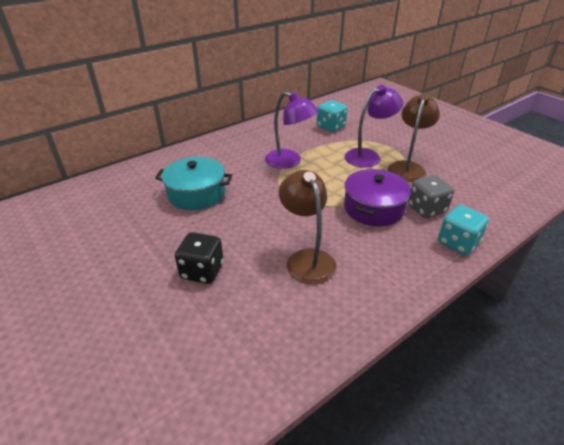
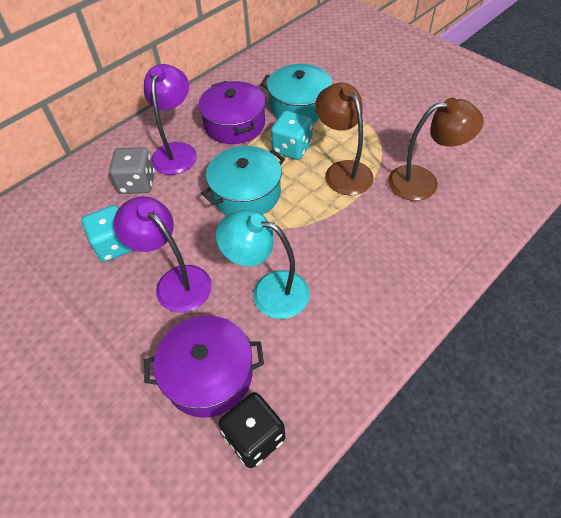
purple pot: [344,169,411,226] = 1 -> [144,315,264,418] [198,81,266,144] = 2
turquoise lamp: none = 0 -> [216,210,310,319] = 1
turquoise pot: [155,157,232,210] = 1 -> [201,146,285,215] [260,64,333,122] = 2

